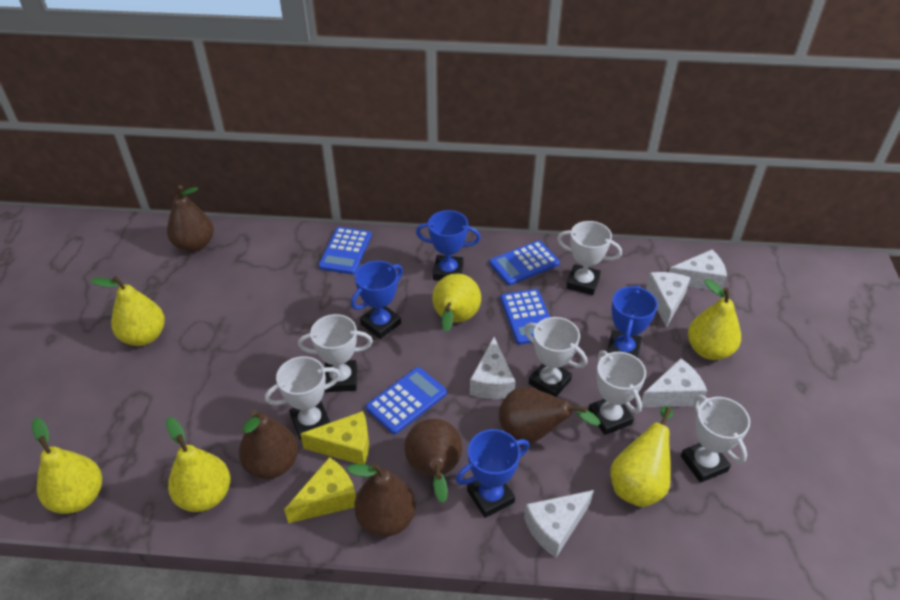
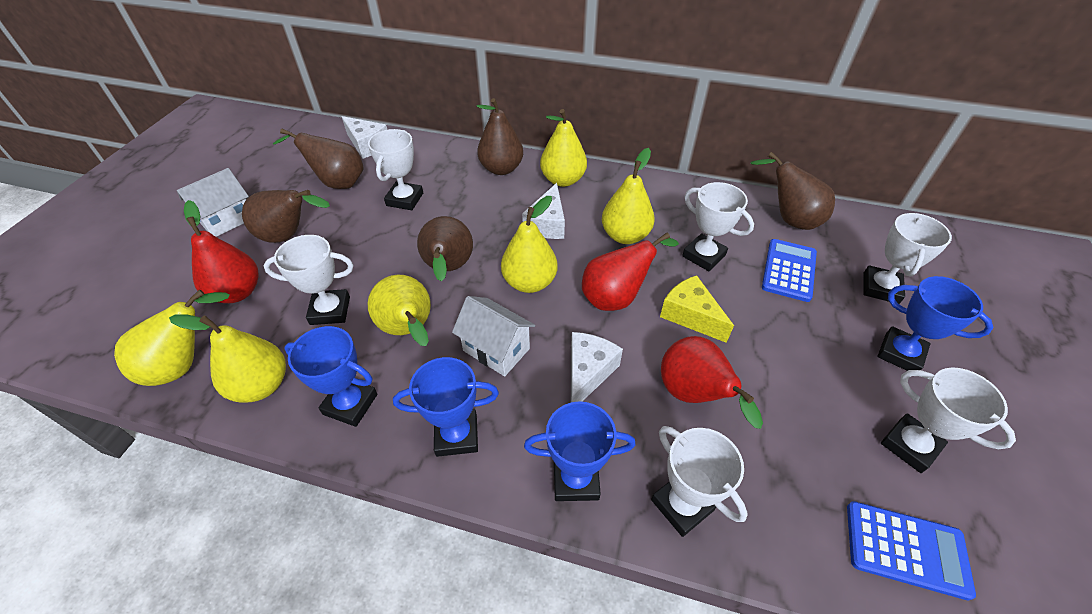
blue calculator: [318,227,372,274] [366,367,447,434] [489,240,560,285] [500,289,550,345] = 4 -> [762,239,817,302] [847,501,976,600] = 2
red pear: none = 0 -> [184,200,259,303] [582,233,679,311] [661,336,763,429] = 3
white cheese: [470,337,516,399] [524,490,594,557] [641,358,707,408] [646,272,691,328] [669,250,727,290] = 5 -> [341,116,387,159] [522,183,565,239] [571,332,623,402] = 3
white house: none = 0 -> [177,168,249,237] [452,296,535,376] = 2
yellow cheese: [284,457,356,523] [300,411,369,464] = 2 -> [660,275,734,343] = 1

